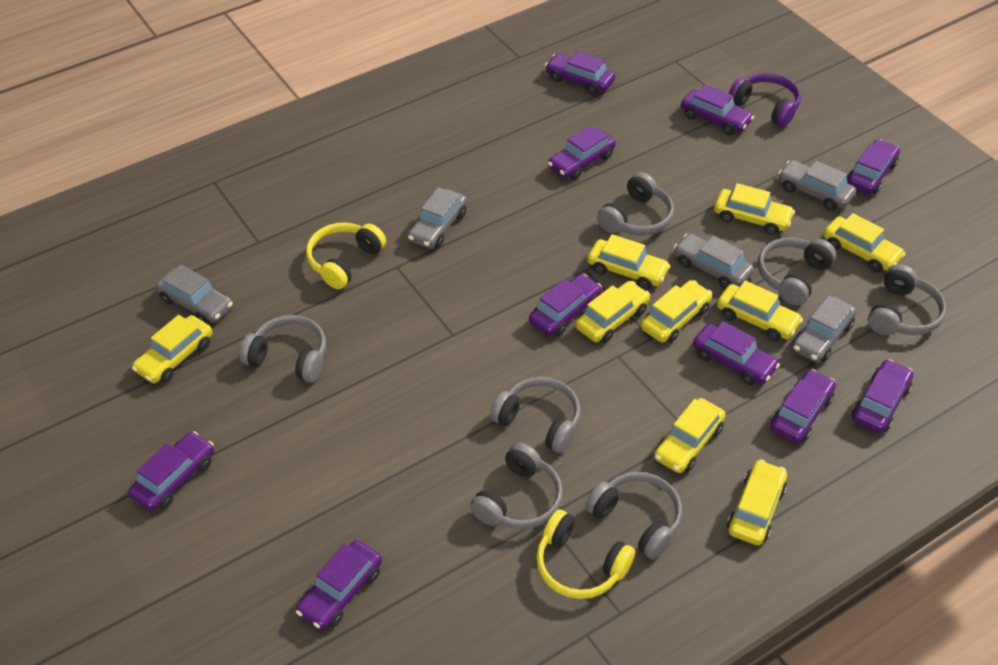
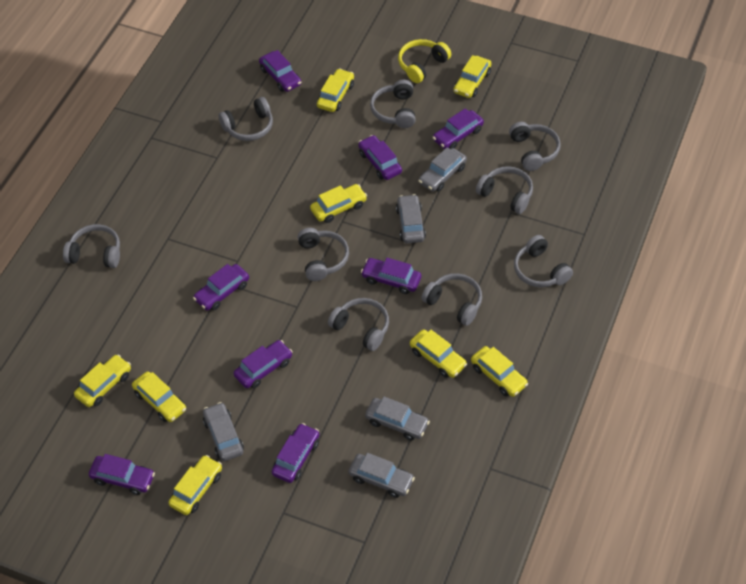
grey headphones: [239,315,326,383] [470,443,563,529] [490,377,581,453] [585,472,682,559] [597,172,674,235] [758,237,836,305] [868,264,946,335] = 7 -> [63,224,120,268] [219,97,273,141] [297,228,349,281] [328,298,389,351] [370,80,416,128] [421,273,482,326] [476,166,533,214] [509,122,561,171] [514,235,573,287] = 9
purple car: [128,431,214,511] [296,540,382,630] [529,274,602,336] [545,51,615,95] [548,125,616,180] [681,84,754,135] [693,321,780,386] [771,369,836,443] [847,139,900,194] [852,359,914,433] = 10 -> [89,454,155,495] [193,264,249,310] [234,340,293,388] [259,50,302,92] [272,423,319,483] [358,135,402,180] [361,258,421,294] [433,108,484,149] = 8
purple headphones: [729,73,801,127] = 1 -> none = 0
yellow car: [132,315,213,383] [576,281,650,343] [588,234,670,289] [641,280,712,343] [654,398,726,473] [714,183,795,235] [717,281,803,341] [727,459,787,545] [823,213,905,272] = 9 -> [74,354,131,407] [132,371,186,422] [168,455,222,515] [310,184,367,223] [317,68,354,112] [410,329,467,378] [453,55,492,98] [471,346,528,397] = 8
yellow headphones: [306,223,386,289] [536,510,635,599] = 2 -> [398,39,451,83] = 1

